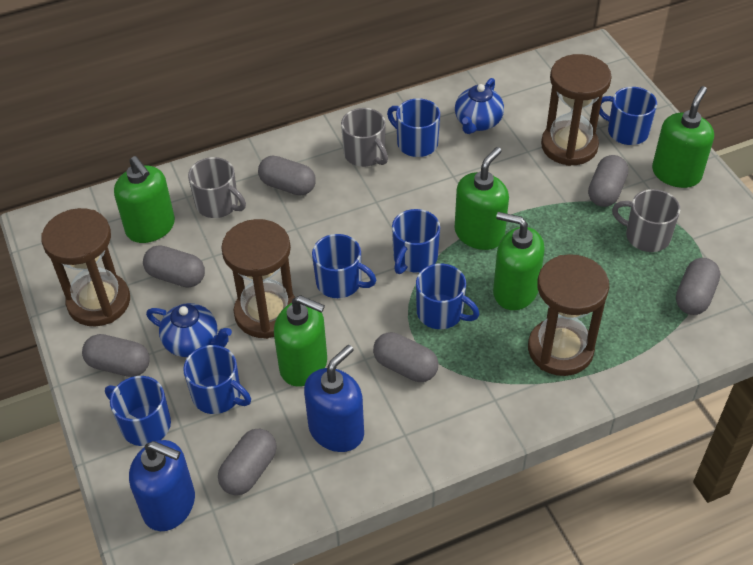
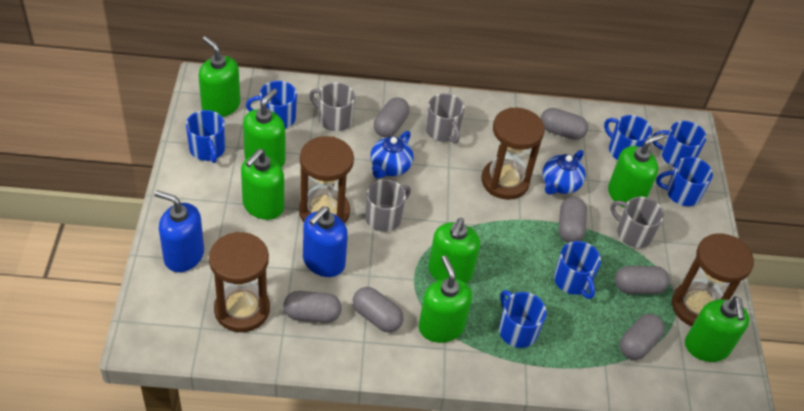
green soap dispenser: [114,156,175,243] [274,295,327,387] [455,147,509,250] [493,212,545,310] [652,86,714,188] = 5 -> [199,36,240,117] [241,149,284,220] [243,89,285,167] [419,256,472,343] [428,218,480,283] [608,133,665,208] [685,296,750,362] = 7
grey mug: [188,157,246,218] [341,108,388,167] [612,189,680,252] = 3 -> [309,82,355,131] [365,179,411,232] [426,93,465,144] [610,197,664,248] = 4

